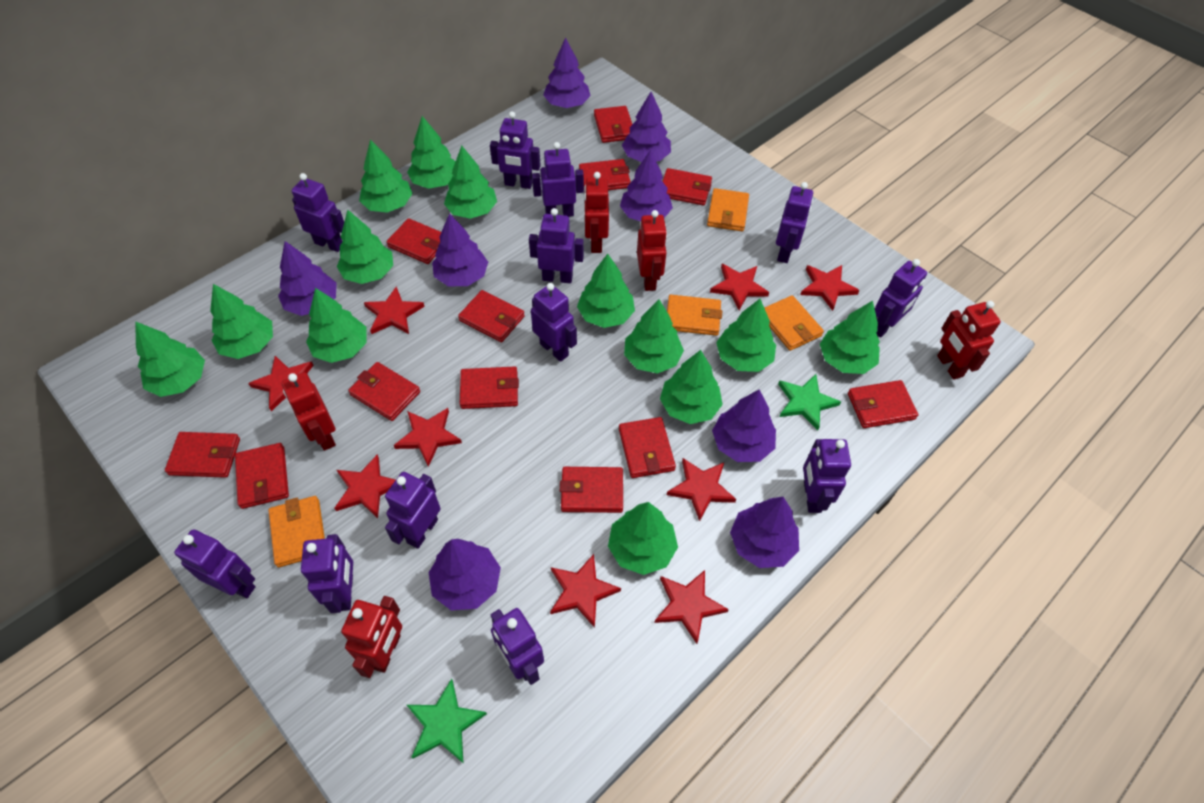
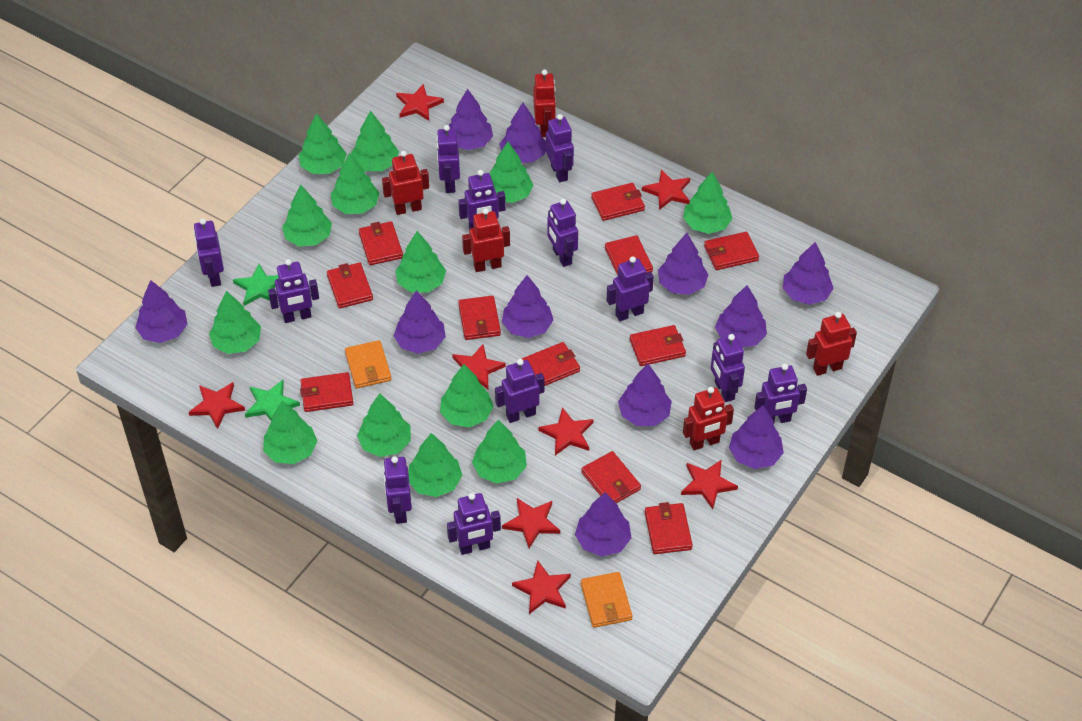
orange wallet: [268,496,325,567] [667,295,722,336] [707,188,749,231] [764,295,824,351] = 4 -> [345,340,392,388] [581,572,632,628] = 2
purple tree: [278,241,337,316] [429,539,501,610] [432,213,488,286] [543,37,591,108] [620,150,673,221] [622,92,671,162] [712,390,776,462] [730,497,799,568] = 8 -> [135,280,188,343] [394,290,446,354] [449,89,493,150] [500,103,546,163] [502,275,553,338] [575,492,631,556] [618,364,672,426] [658,233,709,295] [715,285,767,347] [729,405,784,469] [783,242,834,305] = 11
red star: [248,356,314,411] [335,454,395,518] [364,286,425,334] [394,408,462,467] [550,554,621,628] [654,570,729,644] [667,458,736,521] [710,264,769,310] [800,265,860,311] = 9 -> [189,382,245,429] [396,84,444,121] [452,344,506,389] [502,498,560,548] [512,561,571,614] [538,407,594,455] [642,170,690,210] [681,460,738,509] = 8
red wallet: [165,432,240,478] [235,443,289,509] [348,362,420,421] [386,218,441,264] [458,290,525,342] [460,367,519,409] [560,467,623,513] [579,159,631,192] [594,106,632,143] [619,417,676,478] [662,168,712,206] [848,380,918,428] = 12 -> [300,372,353,412] [327,263,373,308] [359,221,403,265] [458,296,501,340] [522,342,580,386] [581,451,641,503] [591,183,645,221] [605,235,653,275] [630,325,686,366] [645,502,693,554] [704,232,759,270] = 11

